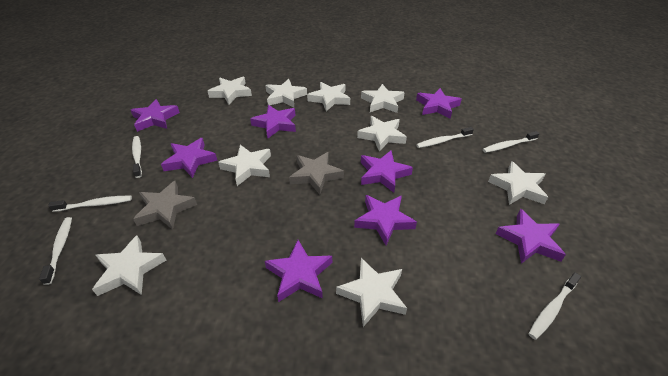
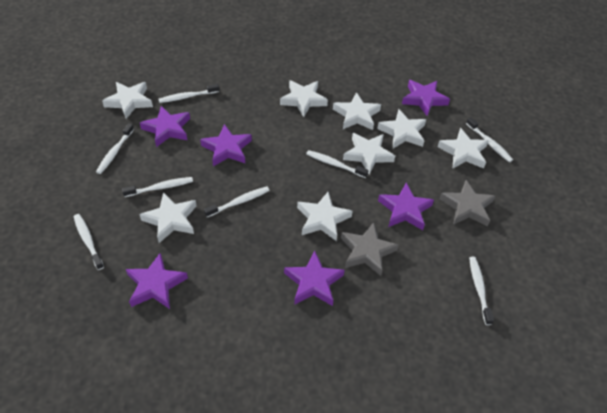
purple star: [131,99,180,132] [161,138,218,178] [250,105,296,139] [265,240,332,302] [354,195,417,245] [361,150,413,193] [416,88,462,119] [496,209,566,264] = 8 -> [126,253,188,309] [140,106,190,147] [200,124,252,166] [284,251,345,306] [378,183,434,230] [402,80,450,116] = 6
white star: [92,235,166,296] [208,77,252,105] [218,145,271,186] [265,79,307,107] [307,82,350,111] [336,258,407,327] [357,116,407,152] [361,84,405,113] [488,161,548,205] = 9 -> [102,82,153,119] [139,192,196,243] [280,80,328,117] [297,192,353,241] [333,92,381,130] [343,133,395,175] [377,109,426,148] [438,128,489,168] = 8
white toothbrush: [39,217,72,285] [48,195,132,212] [132,136,142,178] [416,127,474,148] [483,131,539,153] [528,272,581,340] = 6 -> [74,214,104,270] [96,123,134,174] [122,177,193,197] [159,84,219,103] [204,187,270,217] [306,150,369,178] [466,117,513,162] [469,257,494,325] = 8

